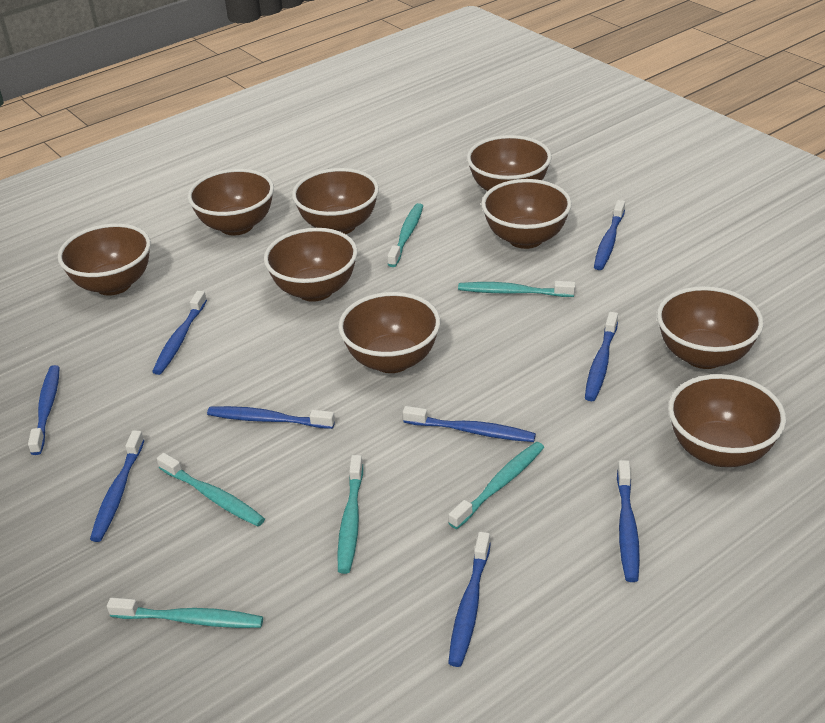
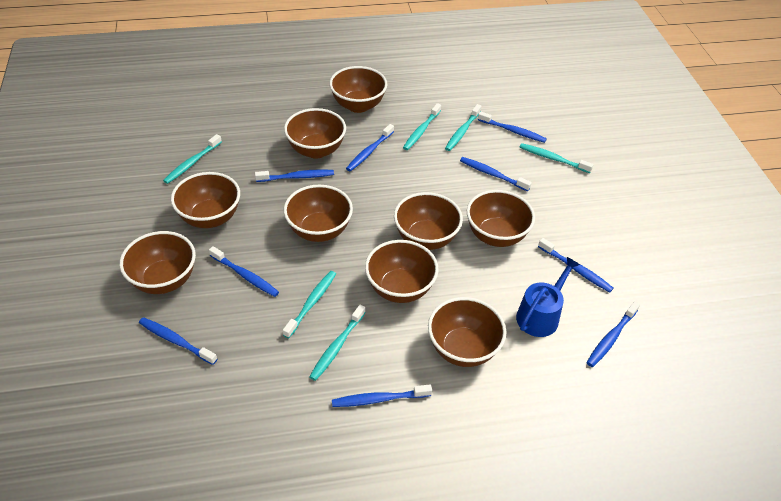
blue watering can: none = 0 -> [516,257,580,337] = 1

